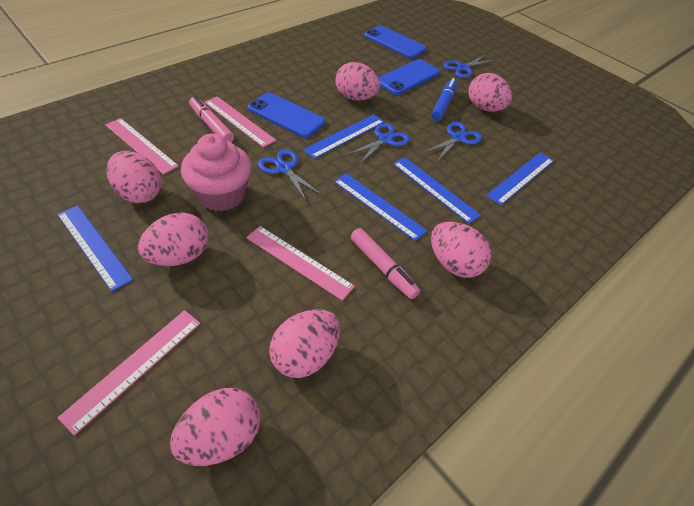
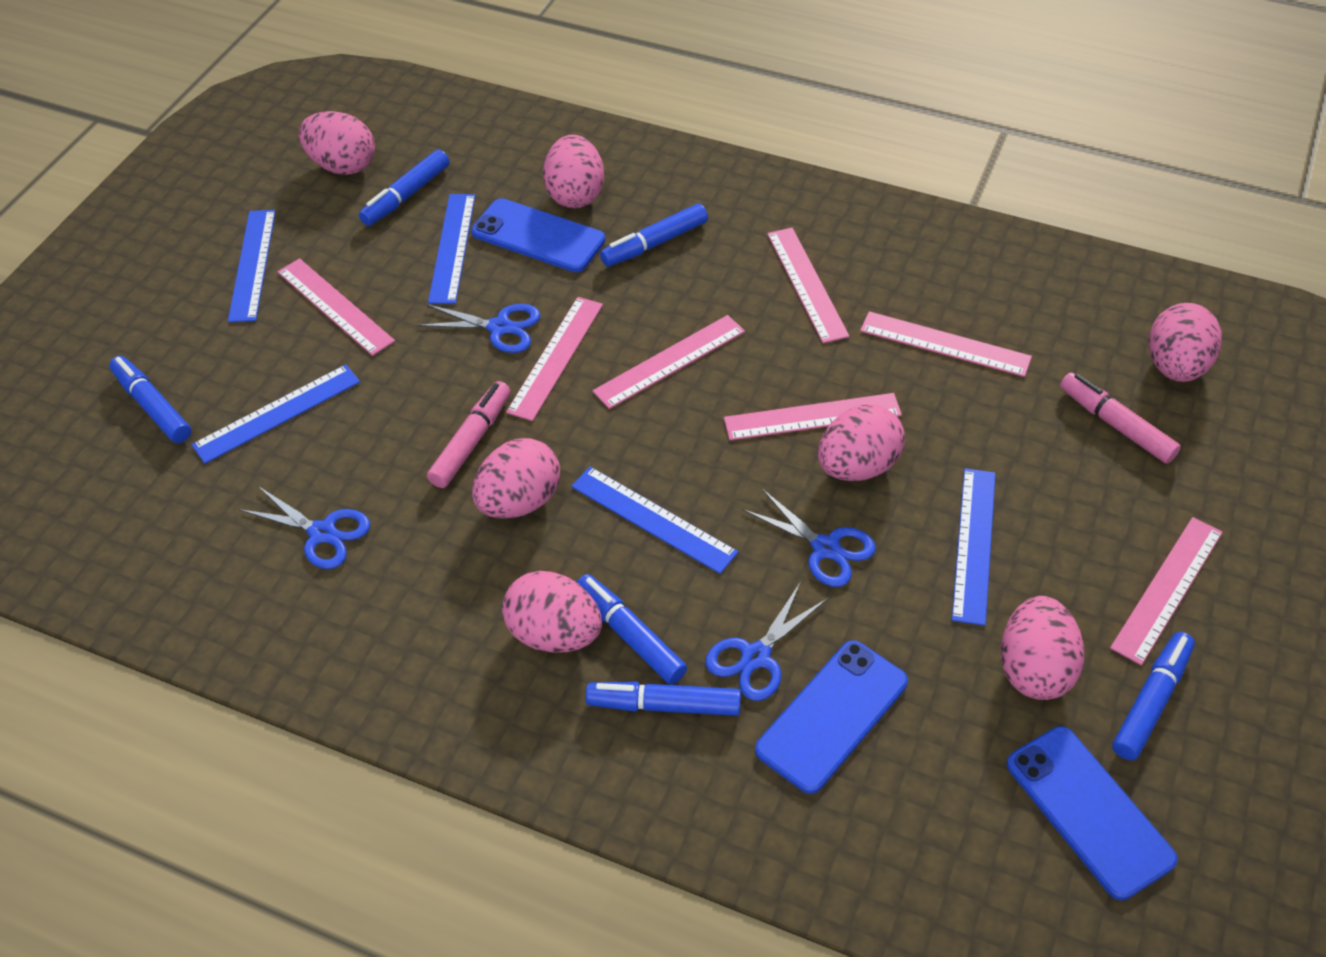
blue marker: [431,78,457,121] = 1 -> [109,356,191,443] [359,150,449,226] [577,574,687,685] [586,682,741,716] [600,204,708,267] [1112,632,1195,760] = 6
pink cupcake: [181,134,252,211] = 1 -> none = 0
pink ruler: [58,310,201,436] [105,118,179,175] [204,96,276,147] [246,226,355,301] = 4 -> [277,258,395,356] [506,297,603,421] [592,315,745,409] [724,393,902,440] [767,228,849,343] [860,311,1032,377] [1110,517,1223,665] = 7

